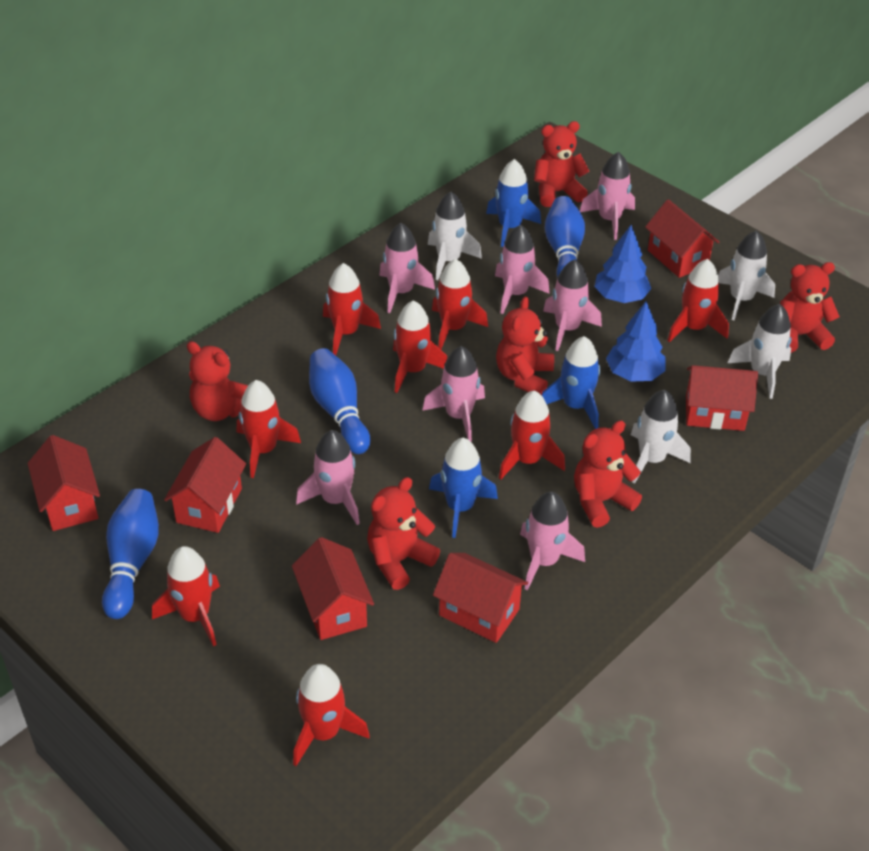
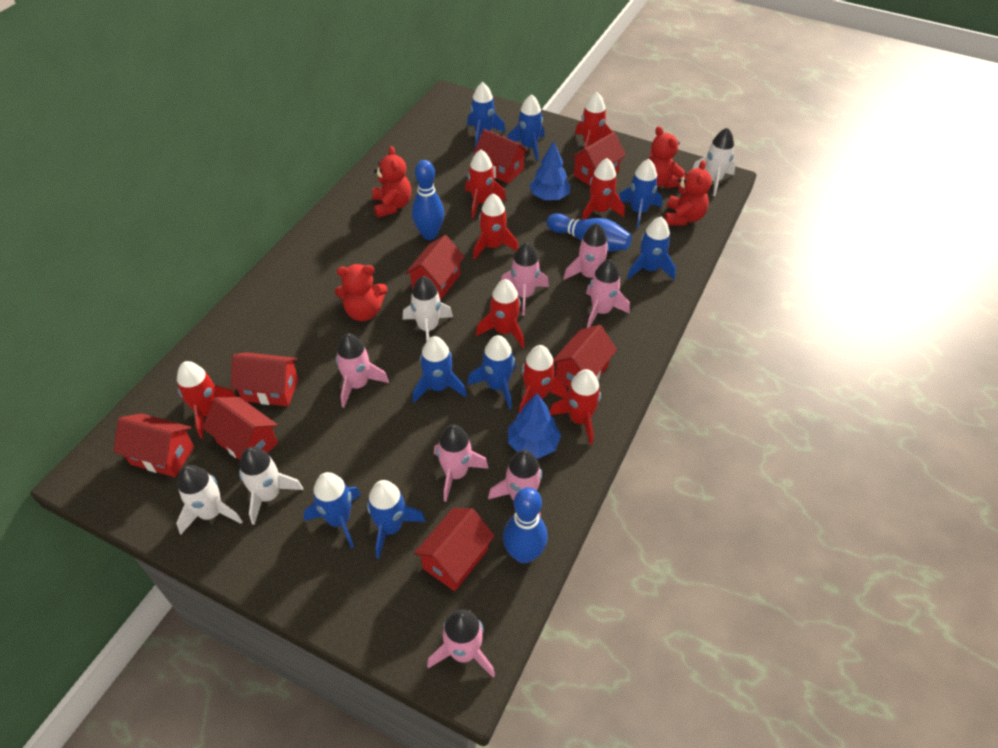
blue rocket: [429,438,498,538] [486,159,541,247] [542,336,600,429] = 3 -> [304,472,361,548] [367,480,425,559] [412,336,467,403] [467,82,505,148] [467,335,516,409] [507,94,544,161] [619,159,662,229] [627,217,676,279] = 8
red house: [28,435,100,531] [164,437,246,533] [292,537,374,640] [433,553,528,643] [645,199,719,278] [686,365,758,431] = 6 -> [114,413,194,477] [203,397,278,460] [231,352,298,406] [405,235,464,300] [414,508,495,591] [474,129,528,184] [553,325,617,388] [571,132,626,186] = 8
red teddy bear: [187,341,248,421] [367,477,440,590] [496,296,554,395] [534,121,589,207] [574,420,642,528] [780,262,840,353] = 6 -> [335,264,388,321] [372,146,411,218] [648,126,685,188] [665,160,712,226] = 4

